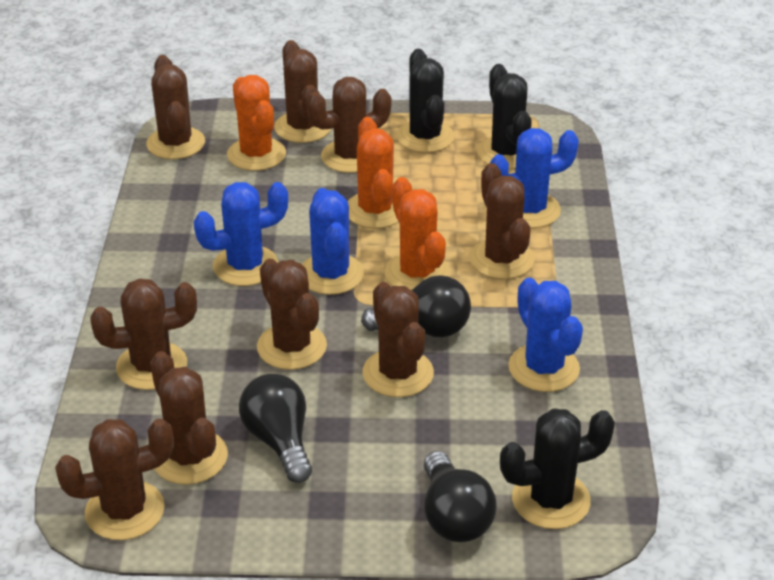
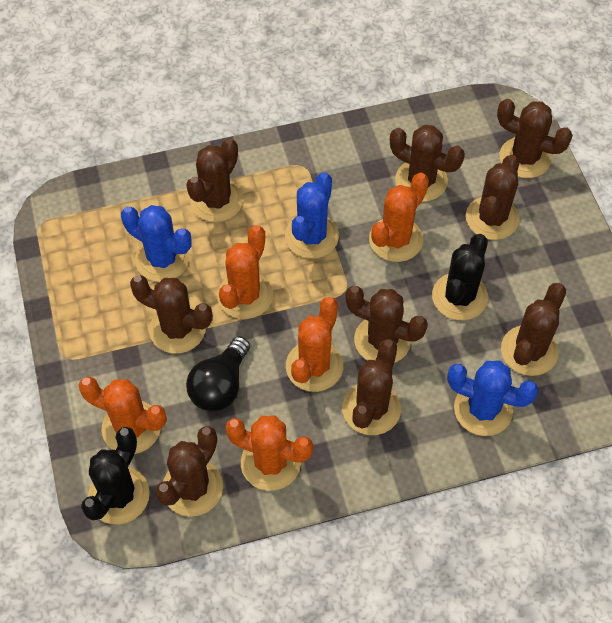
black cactus: [396,49,455,153] [477,64,532,169] [500,408,615,529] = 3 -> [81,427,150,524] [432,234,488,320] = 2
black light bulb: [239,374,312,483] [361,275,471,337] [424,451,496,542] = 3 -> [186,336,250,412] = 1
blue cactus: [194,182,288,286] [302,188,364,295] [490,128,579,228] [508,278,583,392] = 4 -> [121,205,192,282] [285,172,339,259] [447,360,539,436] = 3
orange cactus: [227,75,286,171] [348,117,399,229] [385,177,450,290] = 3 -> [79,377,167,454] [217,225,273,319] [225,415,313,491] [286,297,343,392] [369,173,429,262] = 5

